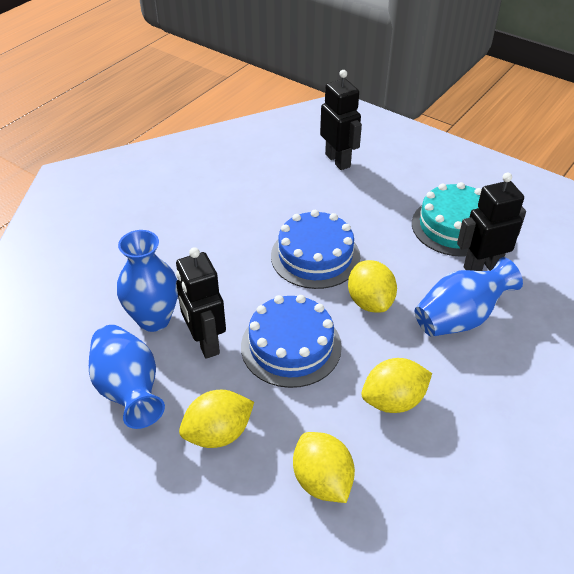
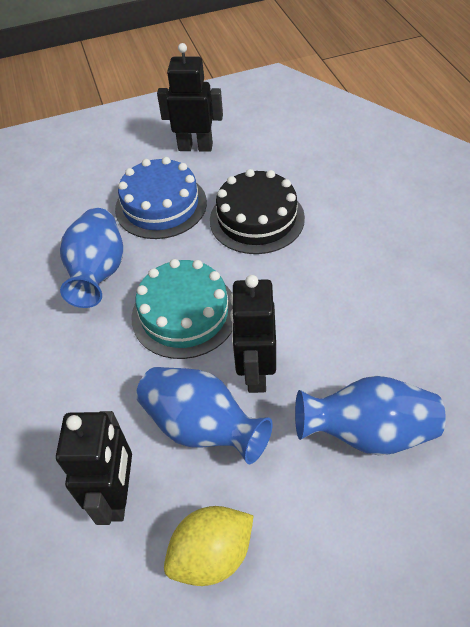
black cake: none = 0 -> [210,169,305,254] = 1
blue cake: [241,295,342,388] [271,210,360,289] = 2 -> [115,157,207,239] = 1
yellow lemon: [179,390,254,448] [293,432,355,503] [348,260,397,313] [361,358,432,413] = 4 -> [164,506,254,586] = 1

